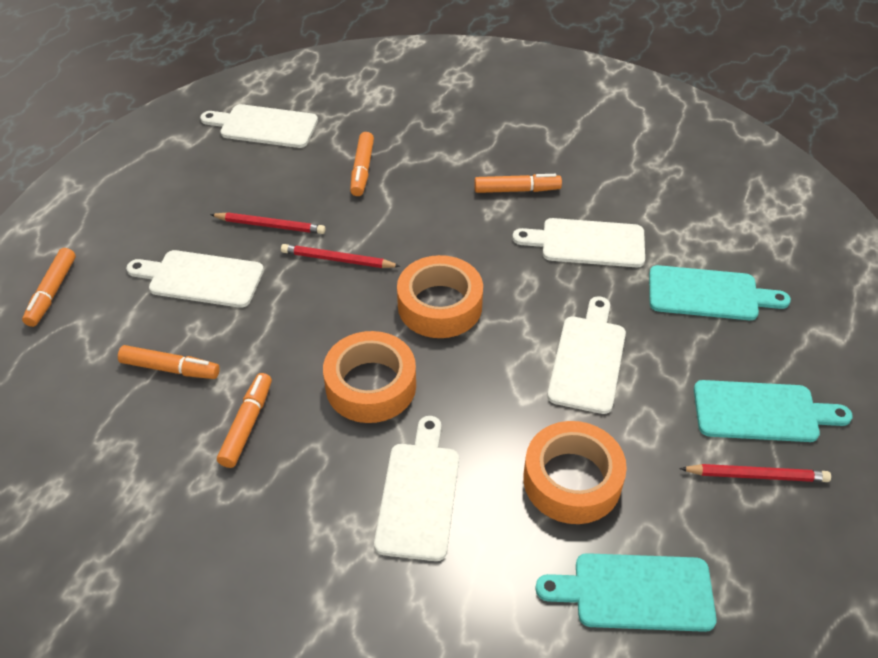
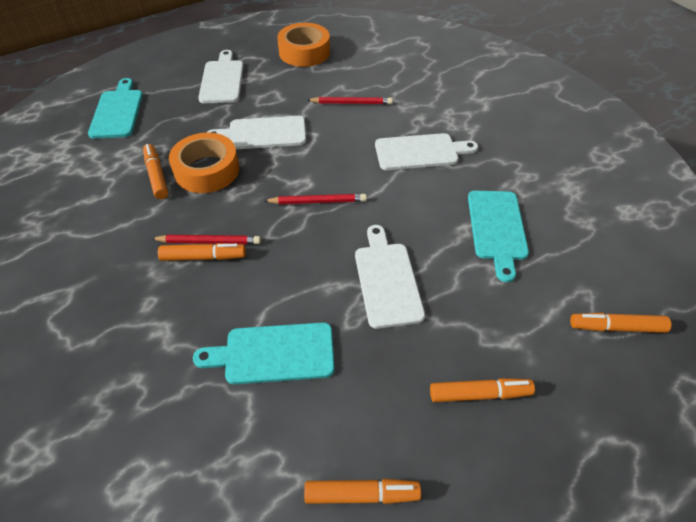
orange tape: [323,331,416,423] [397,255,483,338] [523,421,627,524] = 3 -> [169,133,239,193] [277,23,330,67] = 2
white cutting board: [126,250,264,308] [200,104,318,148] [374,416,459,561] [512,218,645,267] [547,296,626,414] = 5 -> [198,50,244,103] [207,116,306,149] [355,225,425,329] [375,133,478,170] = 4

